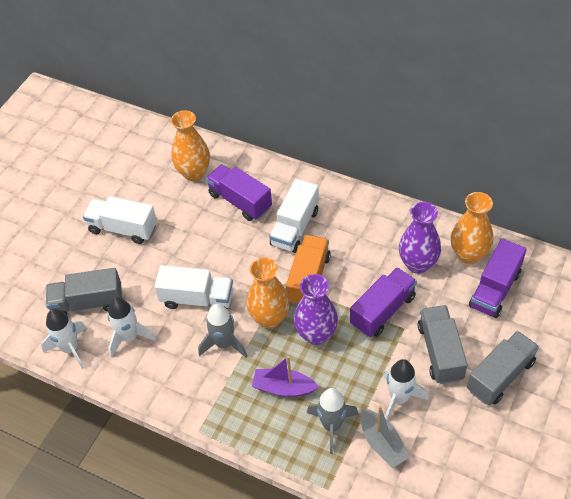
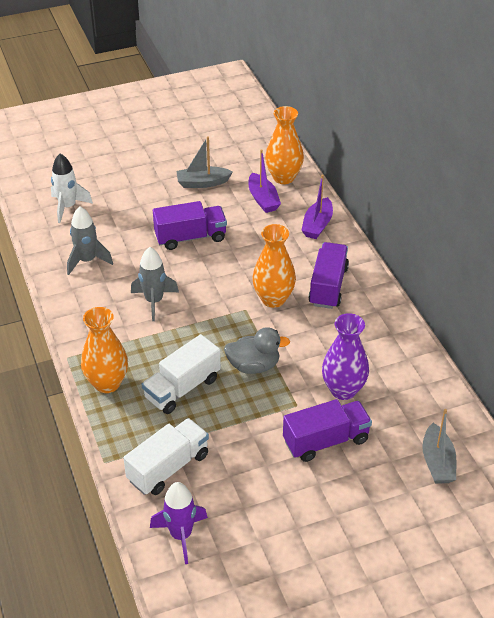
grey boat: [360,406,410,468] = 1 -> [176,136,233,188] [422,409,456,484] = 2
grey duck: none = 0 -> [224,327,290,374] = 1
grey truck: [46,268,122,315] [418,305,468,384] [467,331,539,405] = 3 -> none = 0
orange truck: [286,235,331,305] = 1 -> none = 0
purple boat: [252,356,319,397] = 1 -> [248,149,281,213] [301,175,333,239] = 2
purple rocket: none = 0 -> [150,482,208,564] = 1
purple vase: [294,274,338,345] [399,202,441,274] = 2 -> [322,313,369,400] = 1
white rocket: [41,309,86,369] [108,297,157,358] [383,359,429,421] = 3 -> [51,154,93,223] = 1
white truck: [83,196,157,244] [154,265,233,309] [269,179,319,253] = 3 -> [124,418,209,495] [142,334,221,414] = 2

